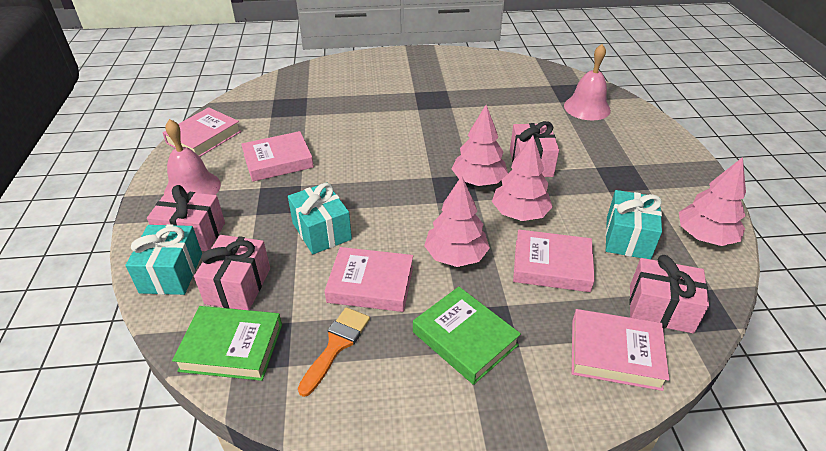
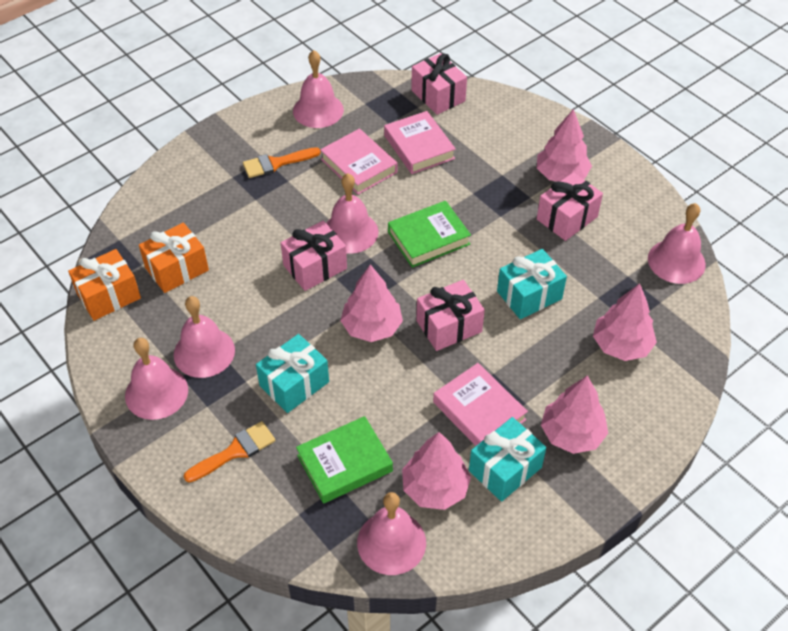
orange brush: [298,307,370,397] = 1 -> [184,421,275,483] [243,147,321,178] = 2
orange gift: none = 0 -> [68,249,141,321] [139,222,209,293] = 2
pink bell: [164,119,221,195] [564,44,611,120] = 2 -> [125,338,188,420] [174,296,235,378] [293,50,344,128] [326,173,378,254] [357,492,426,575] [648,203,706,284] = 6
pink book: [163,107,241,157] [241,131,314,182] [325,247,413,312] [513,229,595,292] [572,309,669,391] = 5 -> [320,129,397,195] [384,111,456,174] [433,363,528,446] = 3
pink tree: [424,176,490,267] [452,105,508,186] [492,136,553,221] [679,157,746,246] = 4 -> [340,264,403,342] [402,432,471,510] [537,109,592,182] [541,375,608,454] [593,283,657,361] = 5

